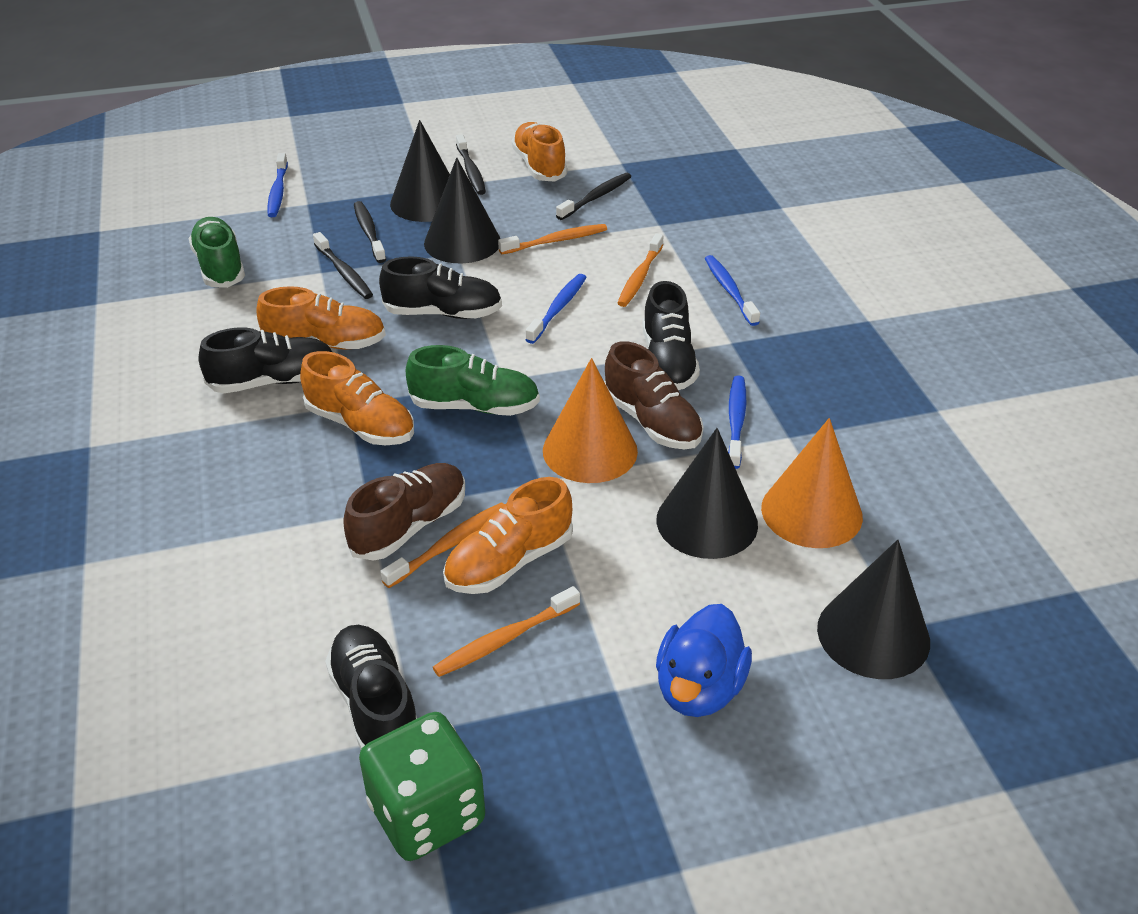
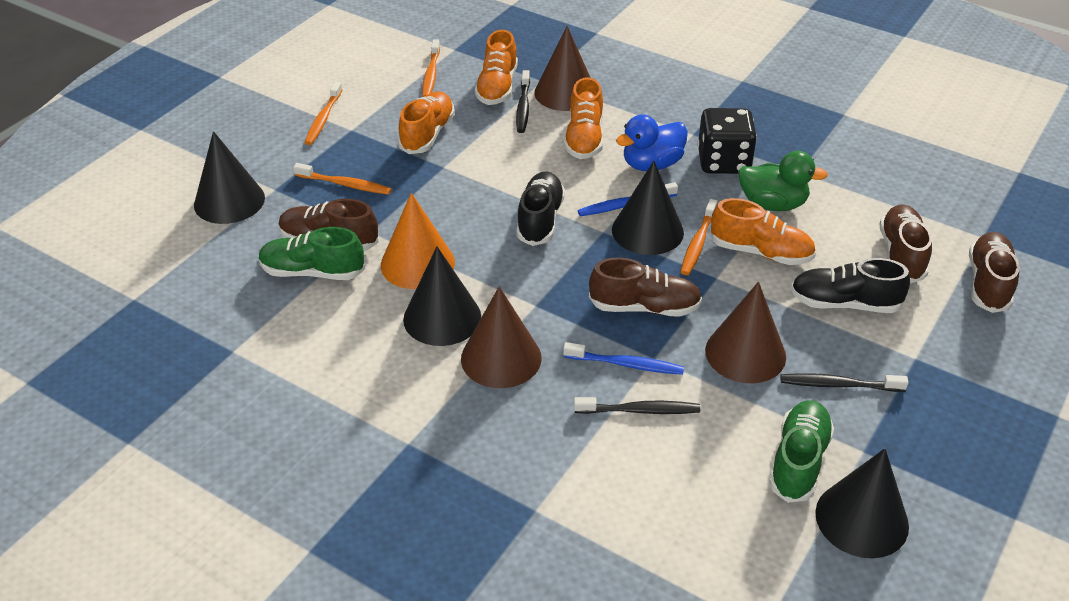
black dice: none = 0 -> [697,108,757,174] = 1
black shoe: [199,327,332,393] [325,625,417,749] [379,256,502,319] [642,281,700,390] = 4 -> [516,171,565,246] [791,258,910,313] = 2
black toothbrush: [313,232,373,299] [354,201,386,263] [456,134,486,195] [556,173,631,220] = 4 -> [516,70,530,133] [574,397,700,414] [781,373,909,392] = 3
blue toothbrush: [268,153,288,217] [525,274,587,344] [705,255,760,326] [728,375,746,469] = 4 -> [563,342,684,375] [578,182,678,216] = 2
brown cone: none = 0 -> [461,286,541,388] [534,26,591,111] [705,282,786,383] = 3
brown shoe: [343,463,465,561] [604,341,703,449] = 2 -> [279,199,379,251] [589,258,702,317] [880,204,932,283] [969,232,1020,313] = 4
green dice: [359,712,485,861] = 1 -> none = 0
green duck: none = 0 -> [738,151,828,211] = 1
orange cone: [543,358,638,483] [761,418,863,548] = 2 -> [381,193,455,289] = 1

